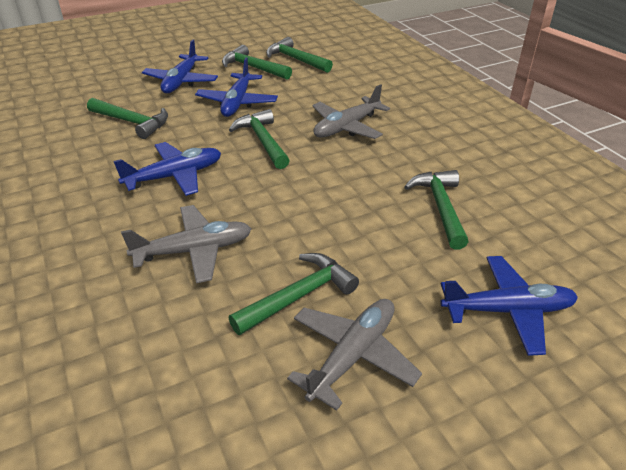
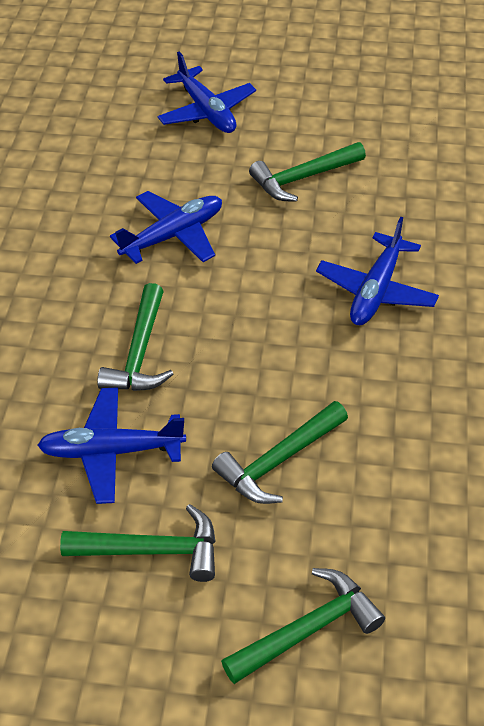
green hammer: [87,98,168,139] [222,45,292,80] [229,109,290,169] [229,253,359,335] [266,37,333,73] [404,170,468,250] = 6 -> [60,504,216,582] [97,283,174,391] [212,401,348,504] [221,568,385,684] [249,142,366,202] = 5
grey plane: [121,205,252,283] [287,299,422,411] [312,84,390,139] = 3 -> none = 0

